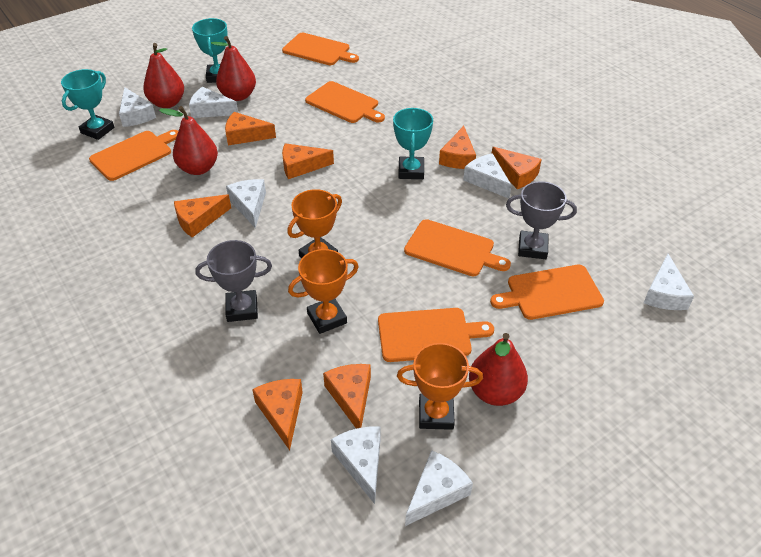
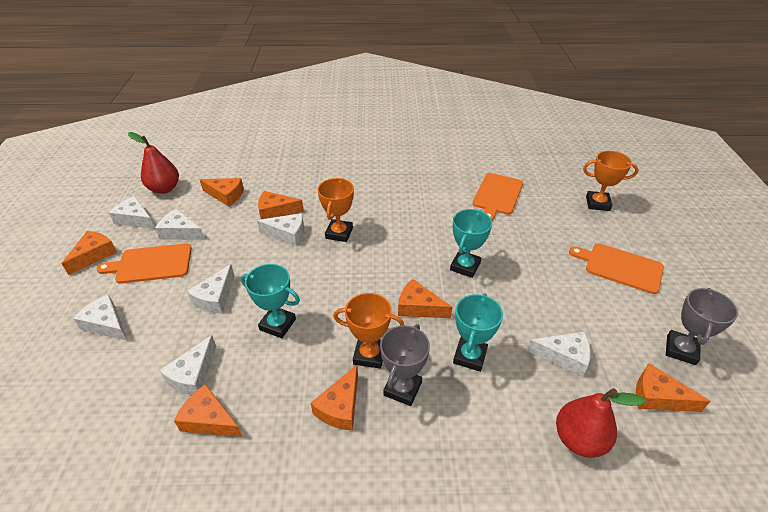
orange cutting board: [89,130,178,181] [282,33,359,65] [305,81,385,123] [378,308,494,362] [404,219,511,277] [490,265,604,320] = 6 -> [97,243,192,283] [473,173,523,221] [569,243,664,294] = 3
red pear: [143,43,184,108] [159,106,218,175] [211,36,256,101] [469,333,528,406] = 4 -> [128,132,179,194] [556,388,646,458] = 2

